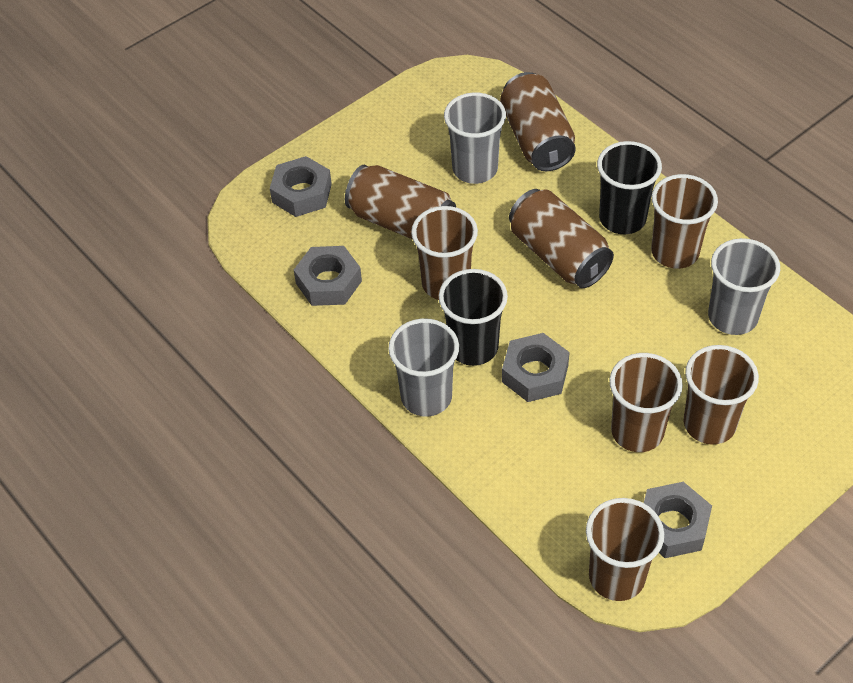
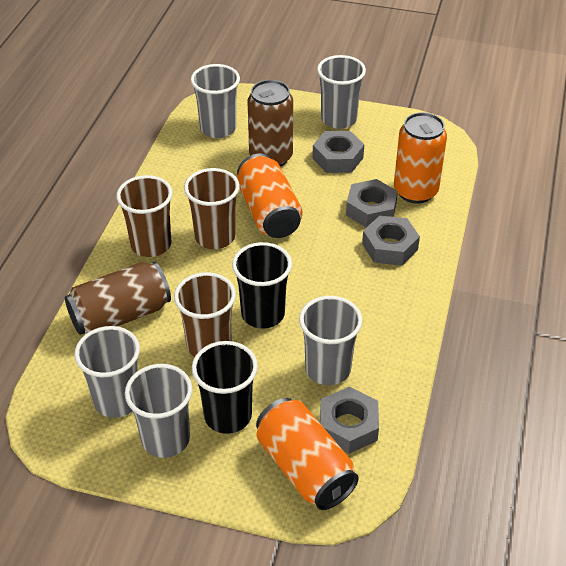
brown can: [345,165,456,239] [500,72,576,171] [509,189,614,288] = 3 -> [65,262,171,335] [248,80,293,167] = 2
brown cup: [411,206,478,300] [586,498,664,601] [609,353,683,452] [651,174,718,269] [684,345,759,445] = 5 -> [116,175,173,257] [174,272,236,357] [184,168,240,249] = 3
grey cup: [388,318,459,417] [444,93,506,184] [708,238,780,335] = 3 -> [74,326,140,418] [125,364,192,458] [191,64,240,138] [299,296,363,385] [317,55,366,129] = 5
orange can: none = 0 -> [237,154,303,238] [256,398,359,510] [394,112,447,204] = 3

